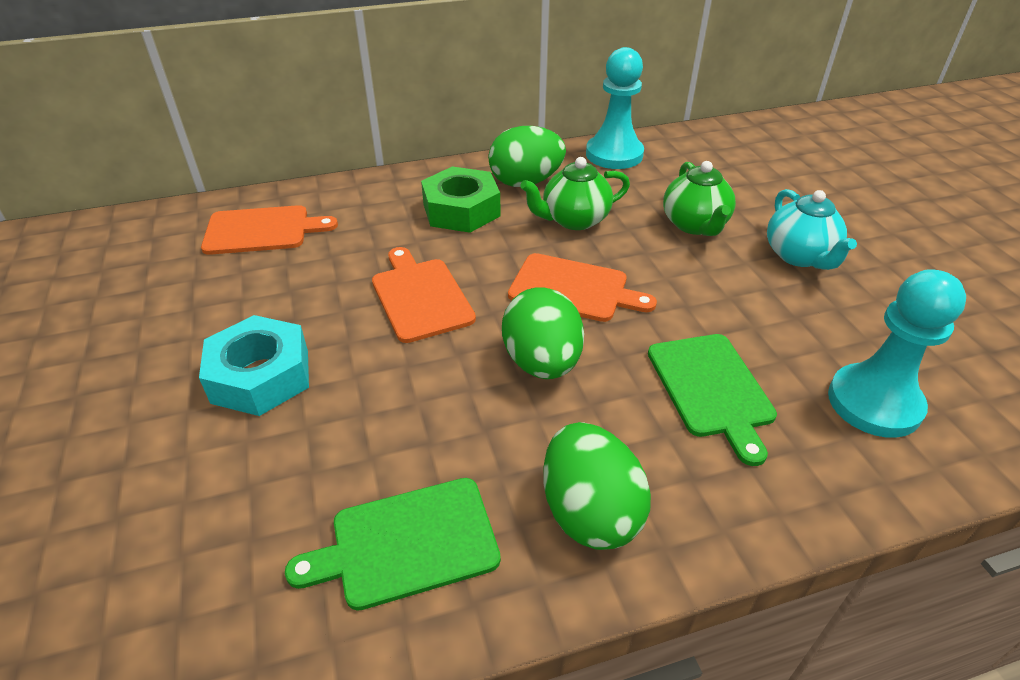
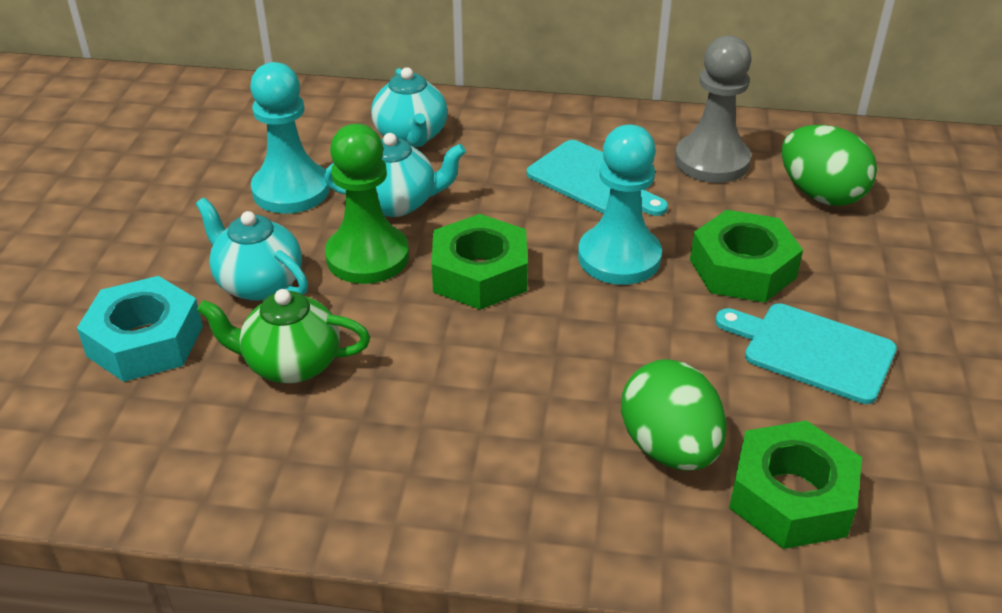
green cutting board: [285,478,501,611] [648,334,777,466] = 2 -> none = 0
green egg: [488,126,566,187] [502,287,584,379] [543,422,651,550] = 3 -> [621,359,727,471] [781,125,877,206] = 2
green nut: [421,166,501,233] = 1 -> [432,214,528,310] [690,210,803,303] [729,420,862,549] = 3
green pawn: none = 0 -> [325,124,409,284] = 1
green teapot: [520,157,630,230] [663,161,736,236] = 2 -> [197,289,370,383] = 1
grey pawn: none = 0 -> [675,35,752,183] = 1
orange cutting board: [201,205,338,255] [372,247,476,343] [508,253,657,322] = 3 -> none = 0
turquoise cutting board: none = 0 -> [527,140,668,216] [715,303,897,404] = 2
turquoise teapot: [767,189,857,270] = 1 -> [196,197,308,301] [324,133,466,217] [371,67,448,147] = 3

